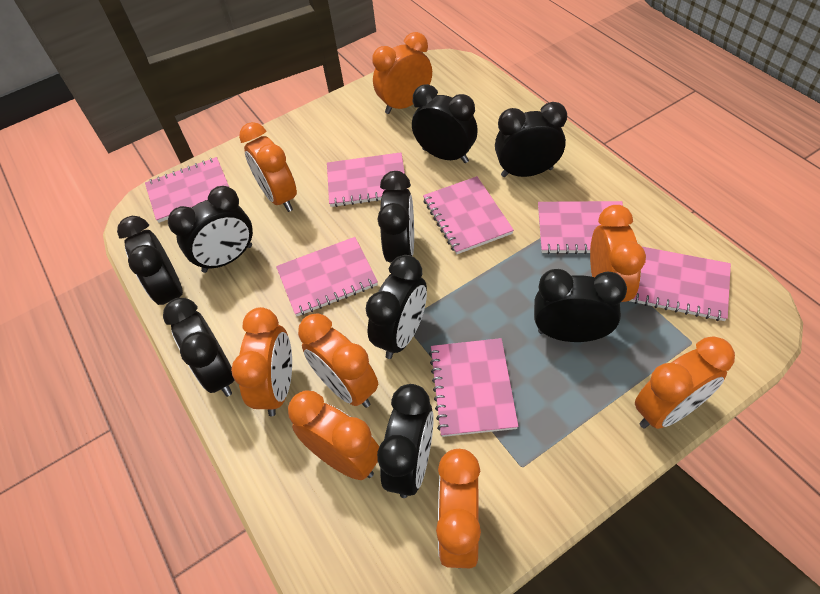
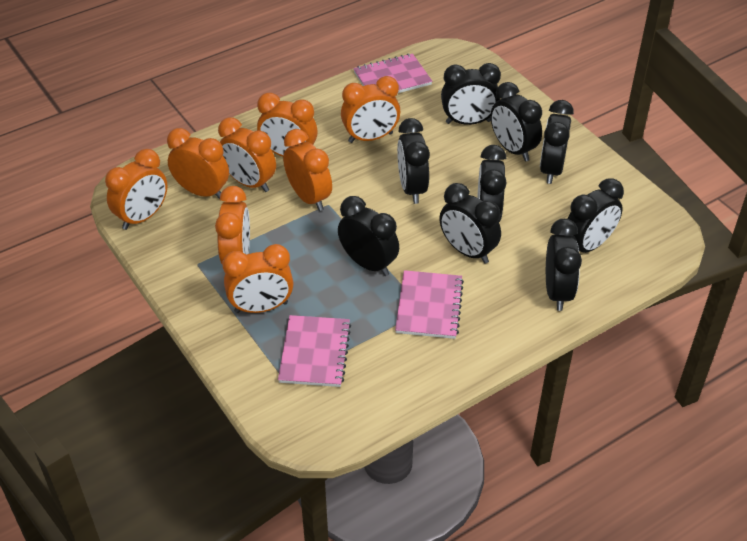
pink notebook: [145,157,229,223] [276,237,378,317] [327,152,407,207] [423,176,514,254] [429,338,518,437] [538,201,623,254] [630,246,731,321] = 7 -> [278,315,351,387] [353,53,432,93] [395,270,464,339] = 3

